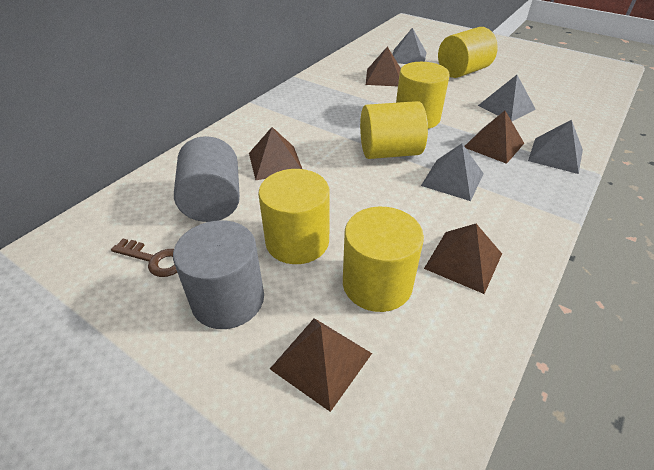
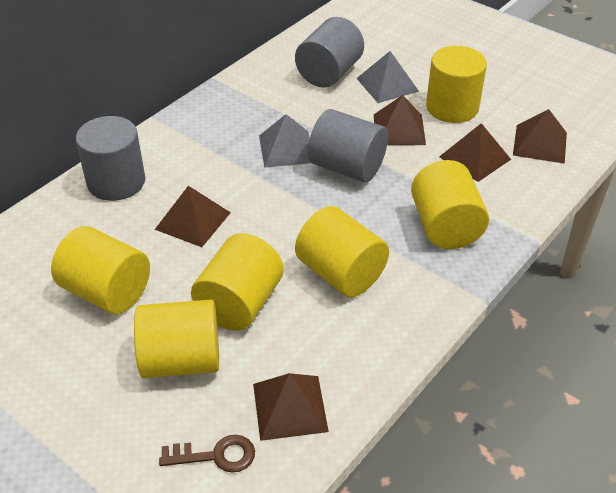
grey cylinder: [173,220,264,329] [174,136,240,222] = 2 -> [76,116,145,201] [295,17,364,88] [308,109,388,182] = 3
grey pyramid: [392,28,427,64] [421,143,484,201] [478,75,536,121] [528,120,583,174] = 4 -> [259,114,311,168] [356,51,419,103] = 2
yellow cylinder: [258,169,330,264] [343,207,424,312] [360,101,428,159] [396,62,450,129] [438,27,498,78] = 5 -> [51,226,150,314] [134,300,219,378] [191,233,284,331] [295,206,389,297] [411,160,489,249] [426,46,487,123] = 6

